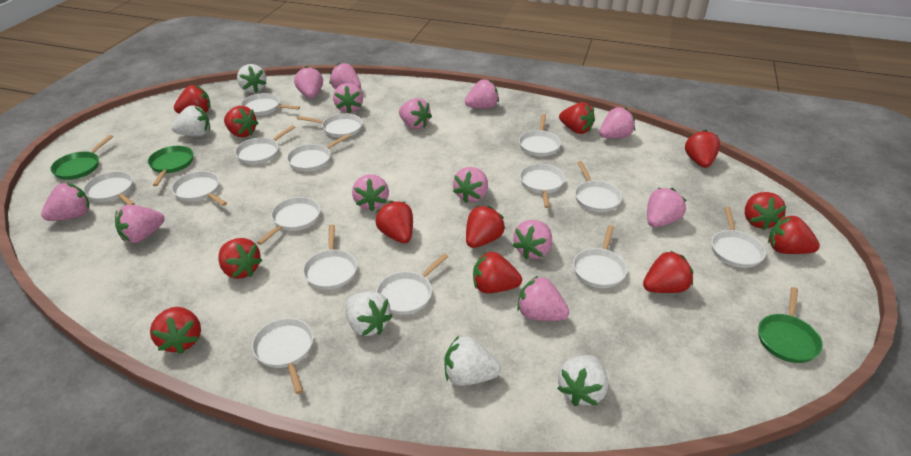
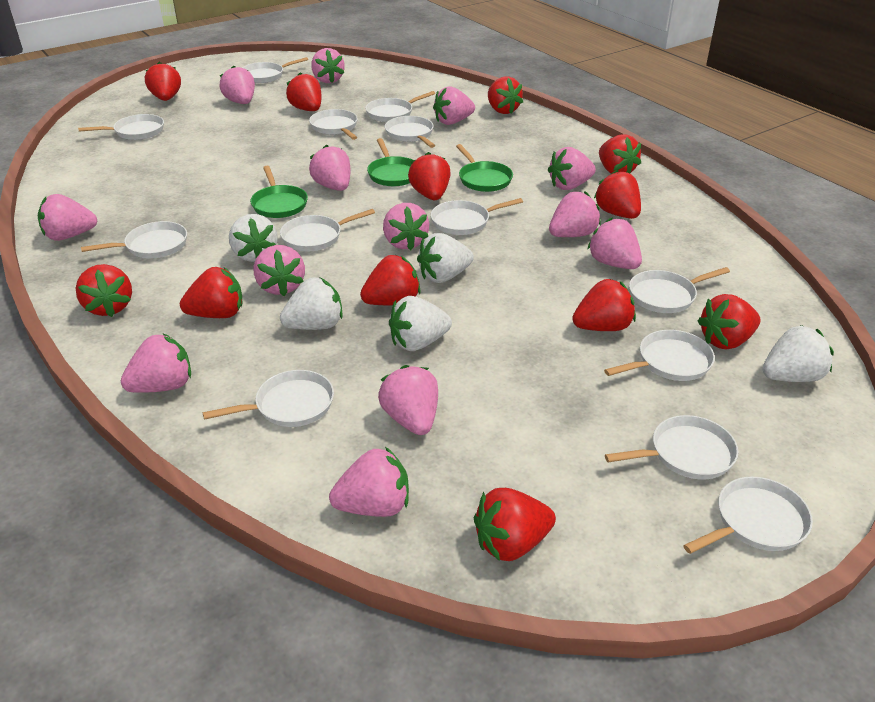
white pan: [83,171,135,205] [172,171,227,206] [235,125,295,164] [241,93,300,116] [252,318,313,394] [257,197,320,245] [287,134,350,172] [297,113,363,138] [303,224,357,290] [376,253,448,315] [519,114,561,156] [520,164,565,208] [573,225,627,288] [575,161,622,212] [712,207,766,268] = 15 -> [78,114,164,140] [81,221,187,258] [203,370,334,427] [242,57,308,83] [280,209,375,251] [309,109,358,140] [365,91,435,122] [385,116,435,148] [431,198,523,235] [604,330,715,381] [605,415,738,479] [629,267,730,313] [683,477,813,554] = 13

